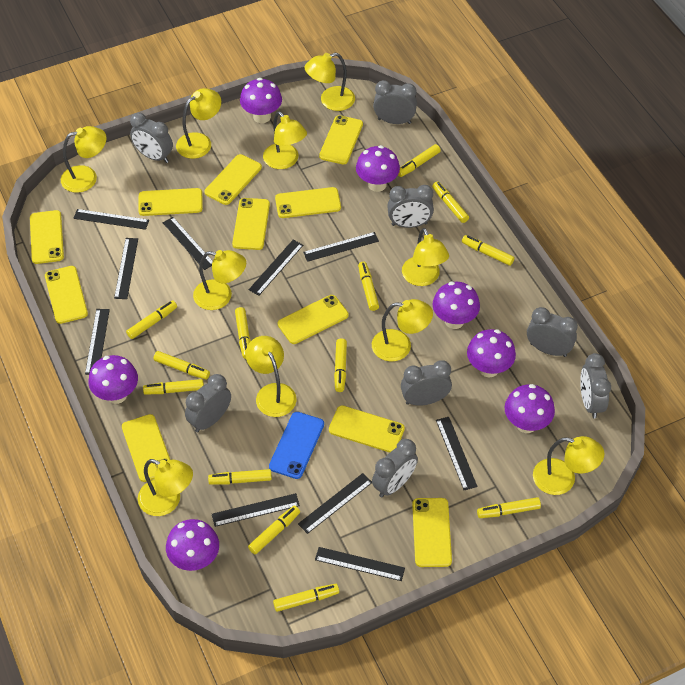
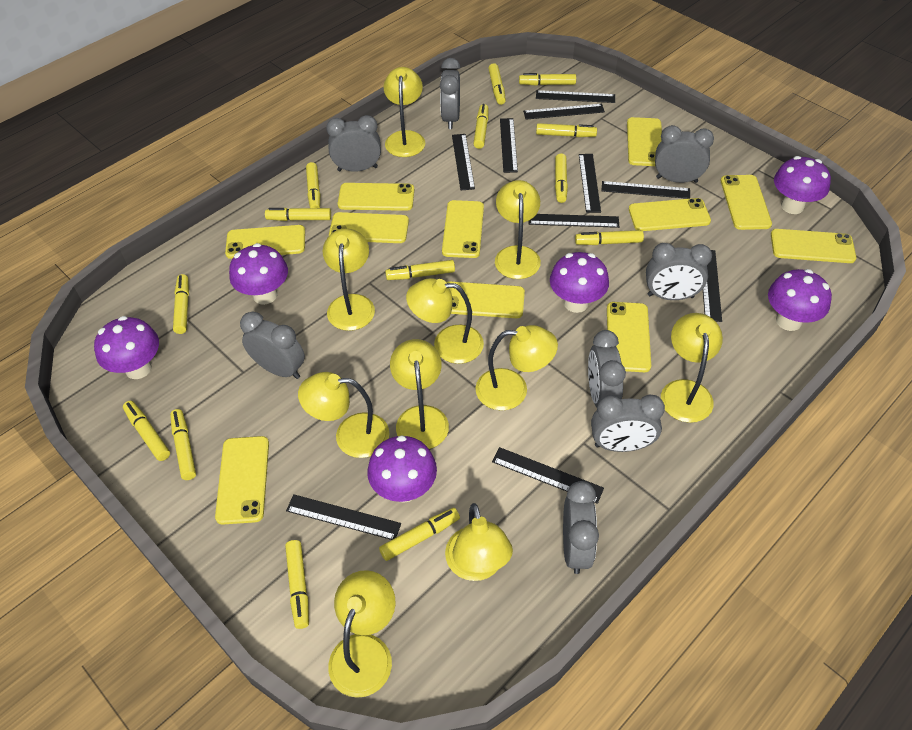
blue phone: [269,412,324,479] = 1 -> none = 0
purple mushroom: [89,355,138,404] [166,519,219,571] [240,78,282,123] [356,145,400,192] [433,282,480,329] [467,329,516,377] [505,384,555,433] = 7 -> [94,316,159,379] [229,243,288,305] [367,435,437,503] [550,252,609,313] [768,269,832,331] [774,156,831,214] = 6
yellow marker: [126,300,177,339] [143,379,204,394] [154,351,210,379] [208,469,272,484] [235,307,251,359] [248,506,300,554] [273,584,339,612] [334,338,347,392] [358,262,379,311] [398,144,441,177] [432,182,469,223] [462,235,515,266] [477,497,541,518] = 13 -> [123,401,170,461] [170,409,196,480] [173,274,189,334] [265,208,331,221] [285,540,309,629] [306,162,320,208] [379,508,460,561] [385,260,455,280] [473,104,488,149] [488,63,506,105] [519,73,576,86] [536,123,597,137] [555,153,568,203] [575,230,644,245] = 14

